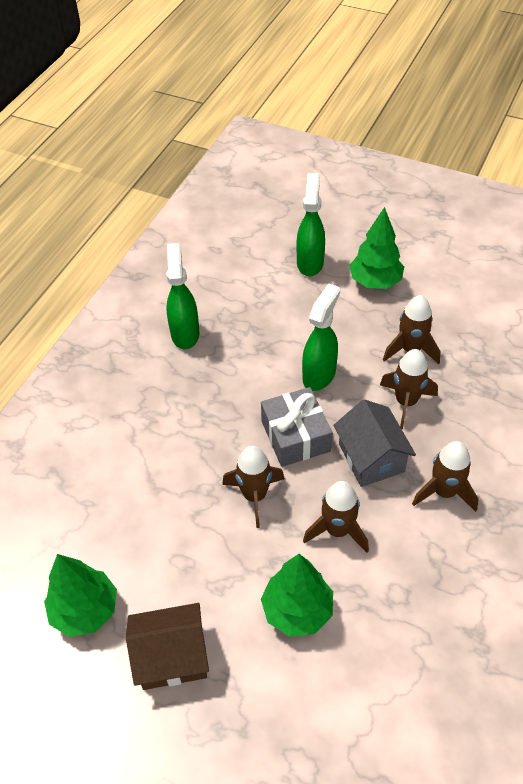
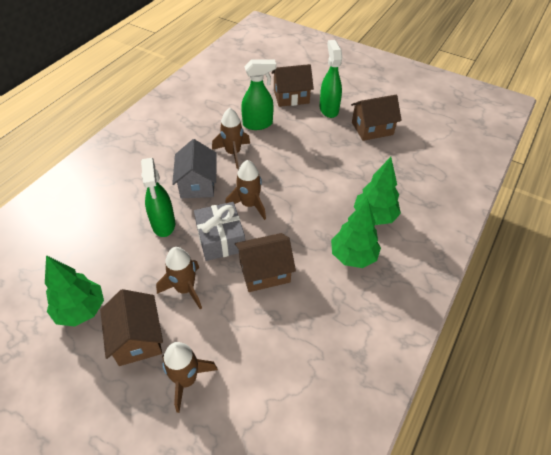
brown house: [126,603,209,690] = 1 -> [100,289,163,366] [235,233,296,292] [271,64,314,107] [351,95,402,141] = 4
brown rocket: [222,446,285,528] [303,481,369,553] [380,349,438,429] [383,295,440,364] [412,441,478,512] = 5 -> [156,247,202,309] [162,342,218,413] [212,108,250,169] [225,160,266,220] = 4

